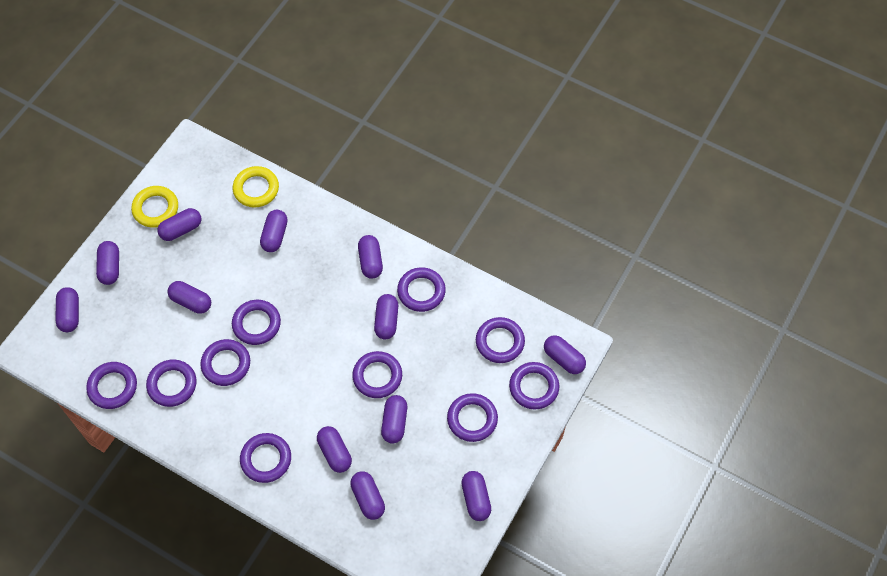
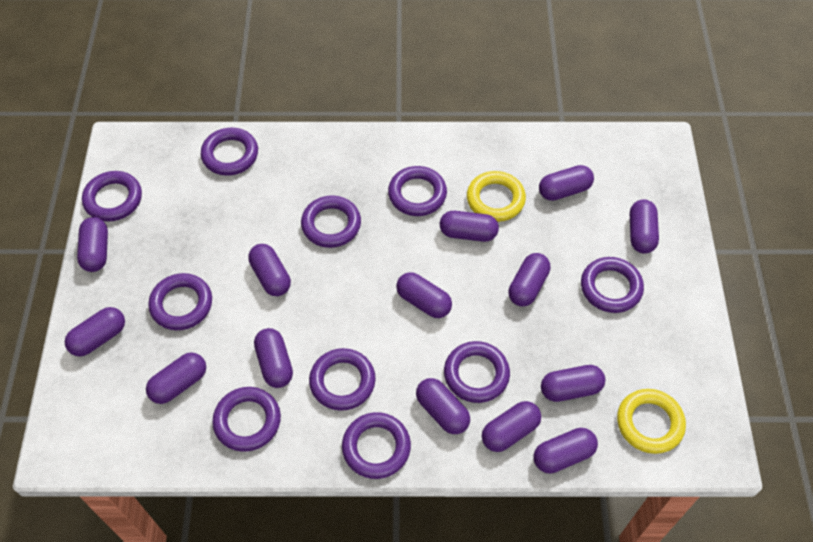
purple capsule: [56,287,79,332] [96,241,119,285] [157,208,201,241] [167,281,211,314] [260,210,288,252] [317,426,352,473] [350,471,385,520] [358,235,383,279] [374,294,398,339] [381,395,407,444] [461,471,491,521] [544,335,586,374] = 12 -> [65,307,125,357] [77,217,108,272] [146,352,206,404] [248,244,291,296] [254,328,293,388] [396,272,452,318] [416,378,470,434] [440,211,499,242] [482,401,541,452] [508,253,550,306] [534,428,598,474] [539,165,594,201] [541,365,605,402] [630,199,659,254] = 14

